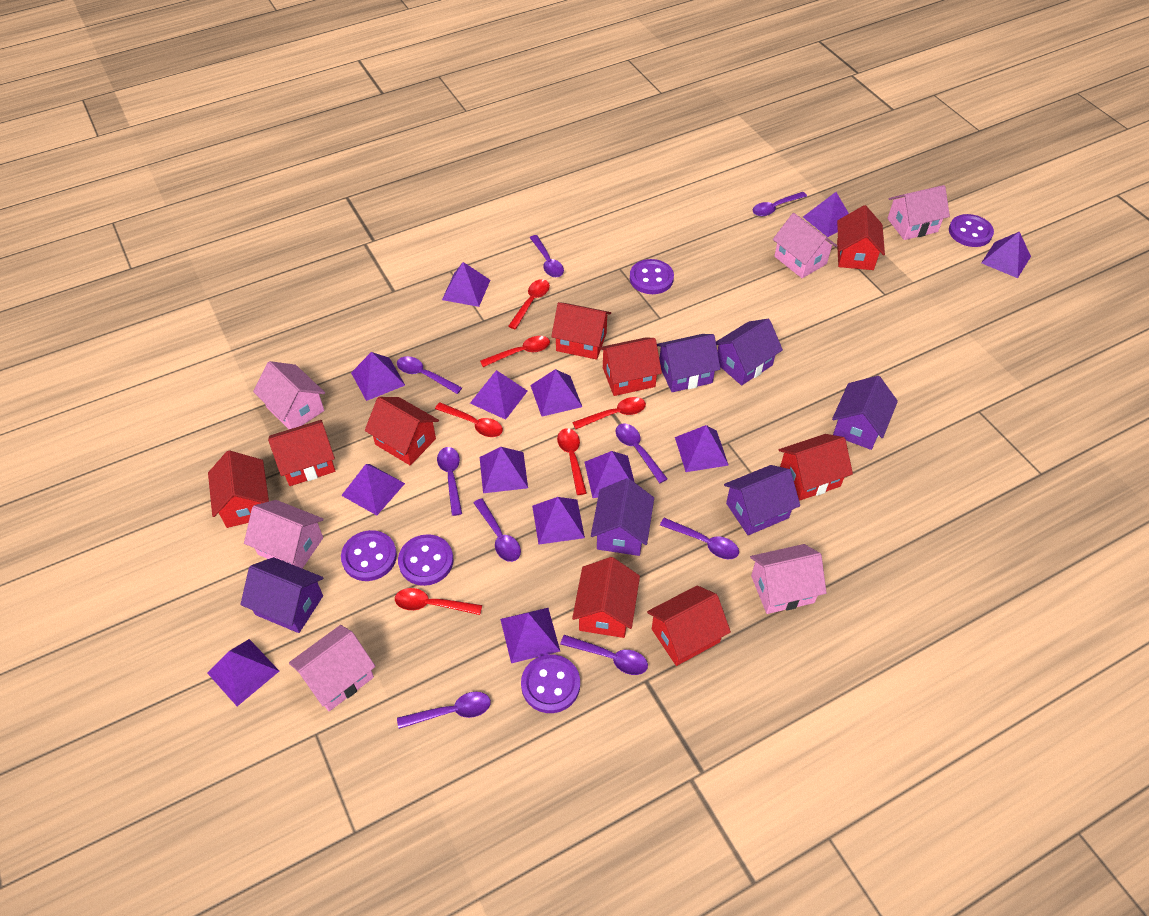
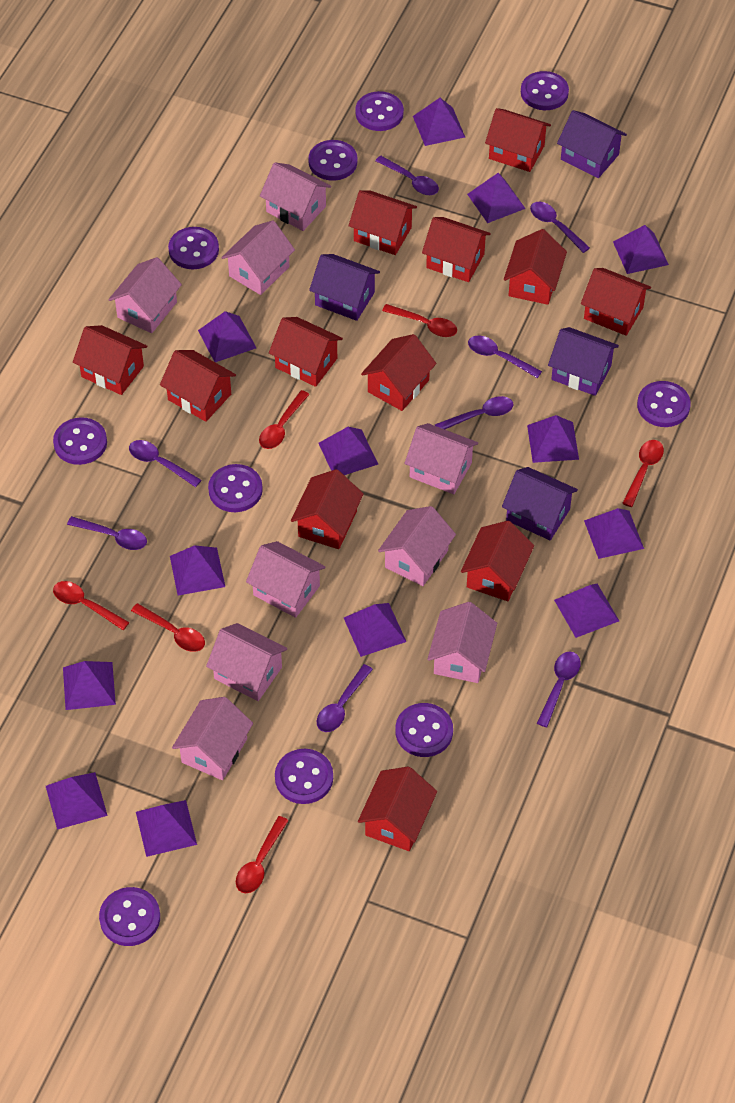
pink house: [244,500,324,569] [253,361,325,429] [289,625,376,711] [750,544,827,614] [773,213,837,278] [887,185,950,240] = 6 -> [108,257,182,333] [172,697,253,780] [206,623,287,701] [221,220,295,295] [246,541,325,618] [260,162,331,231] [378,506,456,586] [404,423,478,494] [427,602,497,683] = 9
purple button: [341,530,397,581] [398,534,453,586] [521,654,580,713] [630,259,674,294] [949,214,994,247] = 5 -> [53,417,107,465] [99,887,160,946] [168,227,219,269] [208,464,263,512] [275,749,333,804] [309,140,357,181] [355,91,404,131] [395,703,453,757] [521,71,569,110] [637,381,691,427] = 10
purple house: [240,557,323,633] [591,478,654,556] [657,334,720,392] [716,319,783,385] [724,465,800,535] [832,376,898,450] = 6 -> [309,254,380,321] [502,467,578,540] [548,327,619,396] [557,110,627,178] = 4
purple spoon: [397,356,462,394] [397,692,491,729] [437,447,462,516] [474,498,521,562] [530,235,564,277] [560,635,648,675] [616,424,668,483] [660,518,739,559] [753,192,807,216] = 9 -> [67,516,147,550] [129,440,201,487] [317,664,373,732] [375,156,439,195] [435,396,514,429] [468,335,542,378] [530,202,590,253] [537,651,581,727] = 8
red house: [208,450,269,528] [268,420,335,486] [365,397,439,465] [551,302,611,360] [572,557,640,638] [599,337,662,396] [647,585,731,666] [779,434,853,501] [837,205,885,270] = 9 -> [73,325,147,395] [160,350,236,422] [269,317,343,387] [291,469,364,549] [349,190,417,255] [358,767,437,851] [361,334,436,411] [422,217,491,282] [461,521,534,601] [485,108,551,172] [504,229,567,305] [581,268,651,336] = 12

